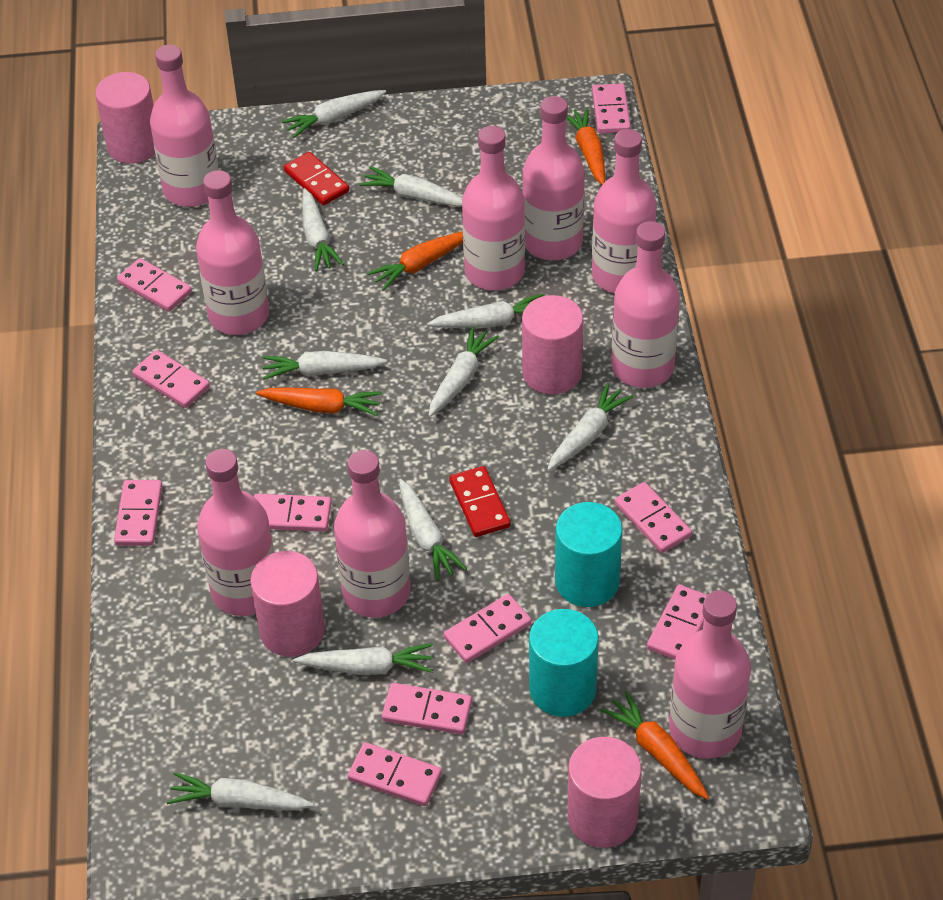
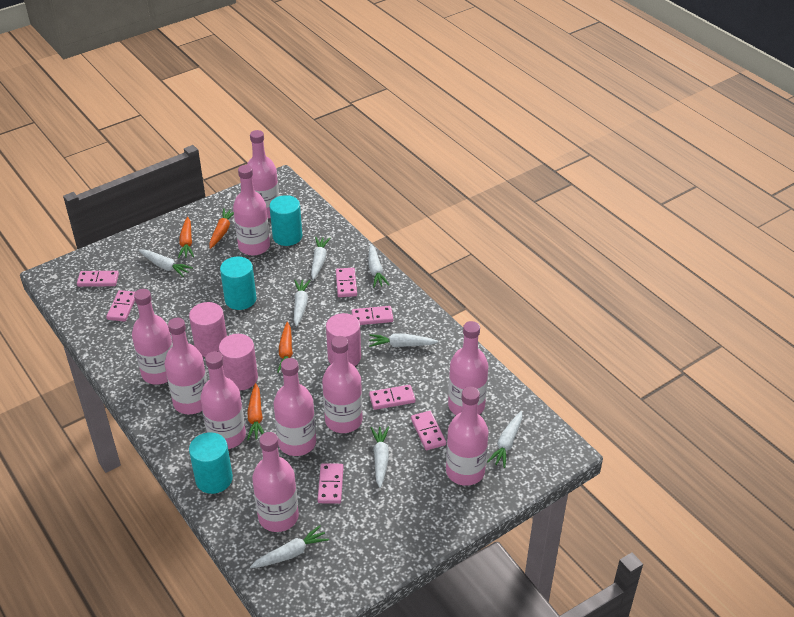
pink bottle: [150,45,218,207] [196,170,269,335] [197,449,274,616] [334,450,410,618] [462,126,525,290] [522,96,585,260] [592,129,657,293] [611,221,680,388] [669,590,751,759] = 9 -> [132,289,173,385] [164,318,207,414] [200,351,246,449] [233,165,270,256] [247,130,279,219] [252,432,299,532] [273,358,316,456] [322,336,362,433] [446,387,488,486] [448,321,488,415] = 10
pink cylinder: [95,72,155,164] [250,551,325,657] [522,295,583,395] [567,737,641,848] = 4 -> [189,302,227,357] [219,334,258,391] [326,313,361,366] = 3
pink domino: [114,480,162,546] [117,258,192,311] [132,350,210,408] [254,494,331,532] [347,742,442,806] [382,683,472,734] [444,594,532,663] [592,83,631,134] [615,482,692,553] [647,585,707,660] = 10 -> [77,271,119,287] [106,290,135,322] [318,463,344,504] [336,268,357,297] [352,306,393,325] [369,385,415,410] [411,411,446,450] = 7
red domino: [284,152,349,206] [449,466,511,537] = 2 -> none = 0
turquoise cylinder: [529,609,599,717] [555,502,623,607] = 2 -> [189,432,233,494] [220,257,256,310] [269,195,302,246] = 3
white carrot: [167,772,314,810] [263,351,387,380] [281,90,386,138] [293,643,433,675] [302,188,344,271] [359,166,462,207] [399,479,467,581] [427,293,544,328] [428,327,499,417] [547,383,633,471] = 10 -> [139,250,193,277] [250,525,329,568] [294,280,311,326] [311,237,330,280] [369,244,389,287] [369,334,438,347] [371,427,389,488] [487,411,522,468] = 8

